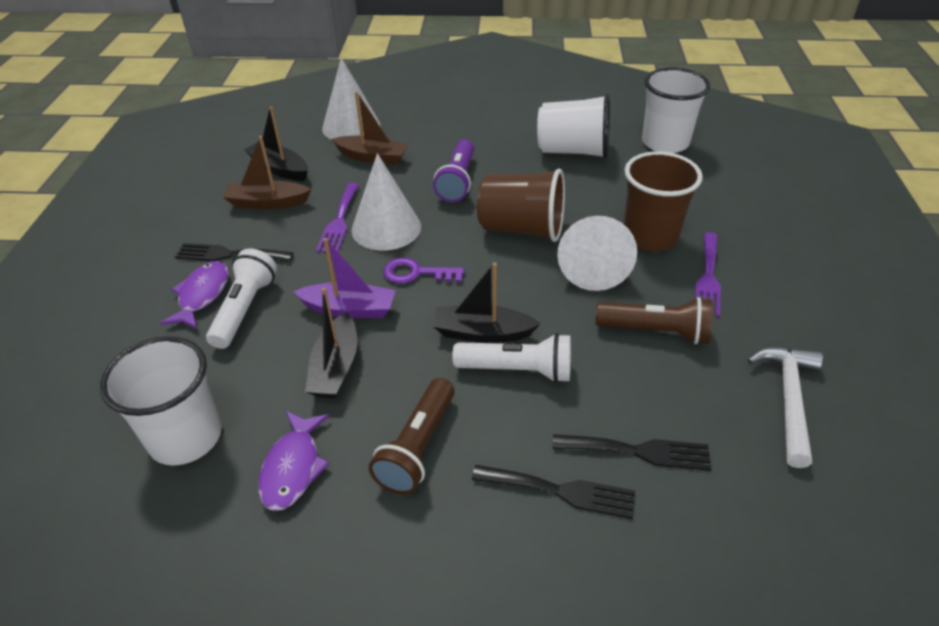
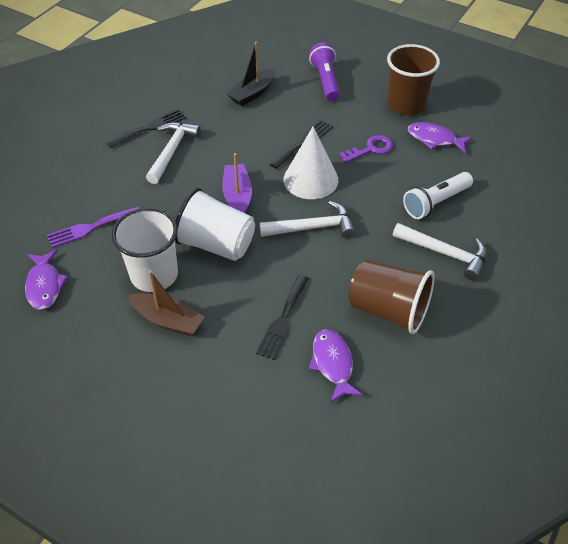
black boat: [245,106,308,181] [305,287,357,398] [433,263,541,343] = 3 -> [227,42,276,106] = 1
brown boat: [223,136,312,209] [332,91,409,165] = 2 -> [128,271,204,336] = 1
brown flashlight: [369,378,455,495] [596,297,713,344] = 2 -> none = 0
purple fish: [160,261,229,329] [258,411,330,511] = 2 -> [25,250,68,310] [309,329,363,403] [408,122,472,153] = 3
purple fork: [316,183,359,253] [695,232,721,317] = 2 -> [47,206,140,248] = 1
white cone: [322,58,380,140] [352,153,421,250] [557,216,637,291] = 3 -> [284,126,338,199] = 1
white cup: [100,336,222,466] [537,94,610,159] [642,68,710,153] = 3 -> [111,208,178,292] [175,188,255,261] = 2
white flashlight: [206,248,277,349] [452,333,571,383] = 2 -> [403,172,473,219] = 1
white hammer: [748,347,823,468] = 1 -> [146,122,201,184] [259,201,356,238] [393,223,487,280] = 3

